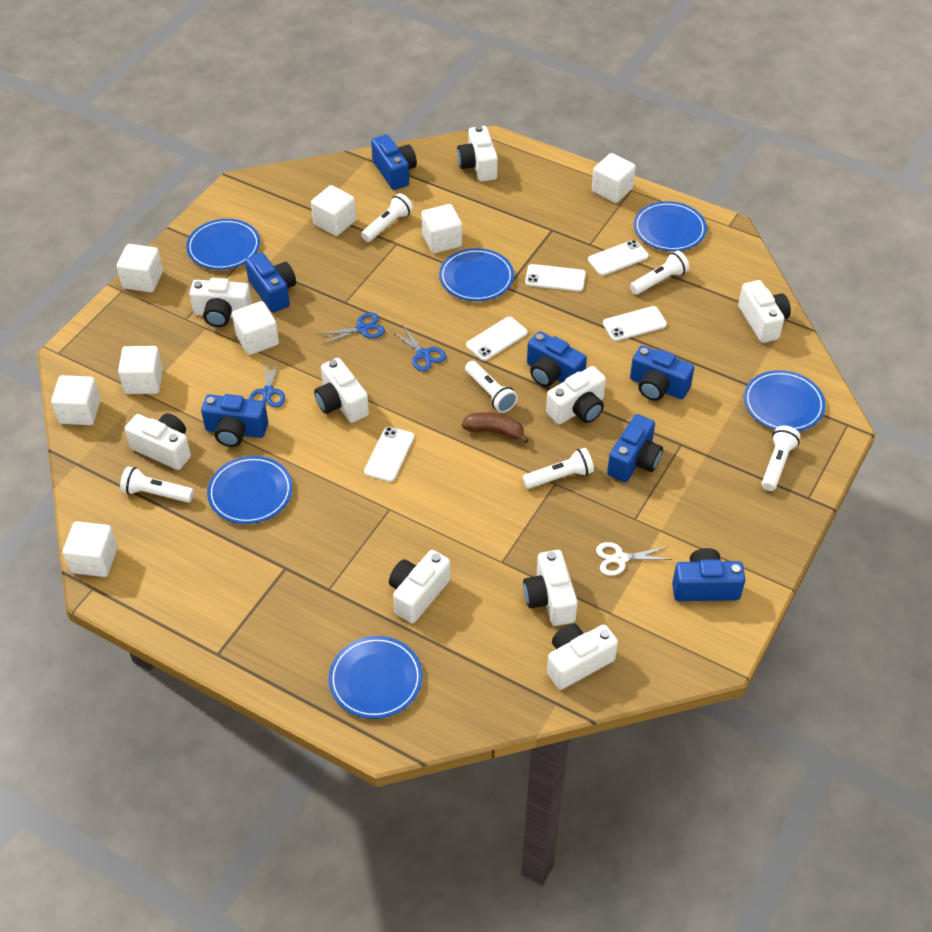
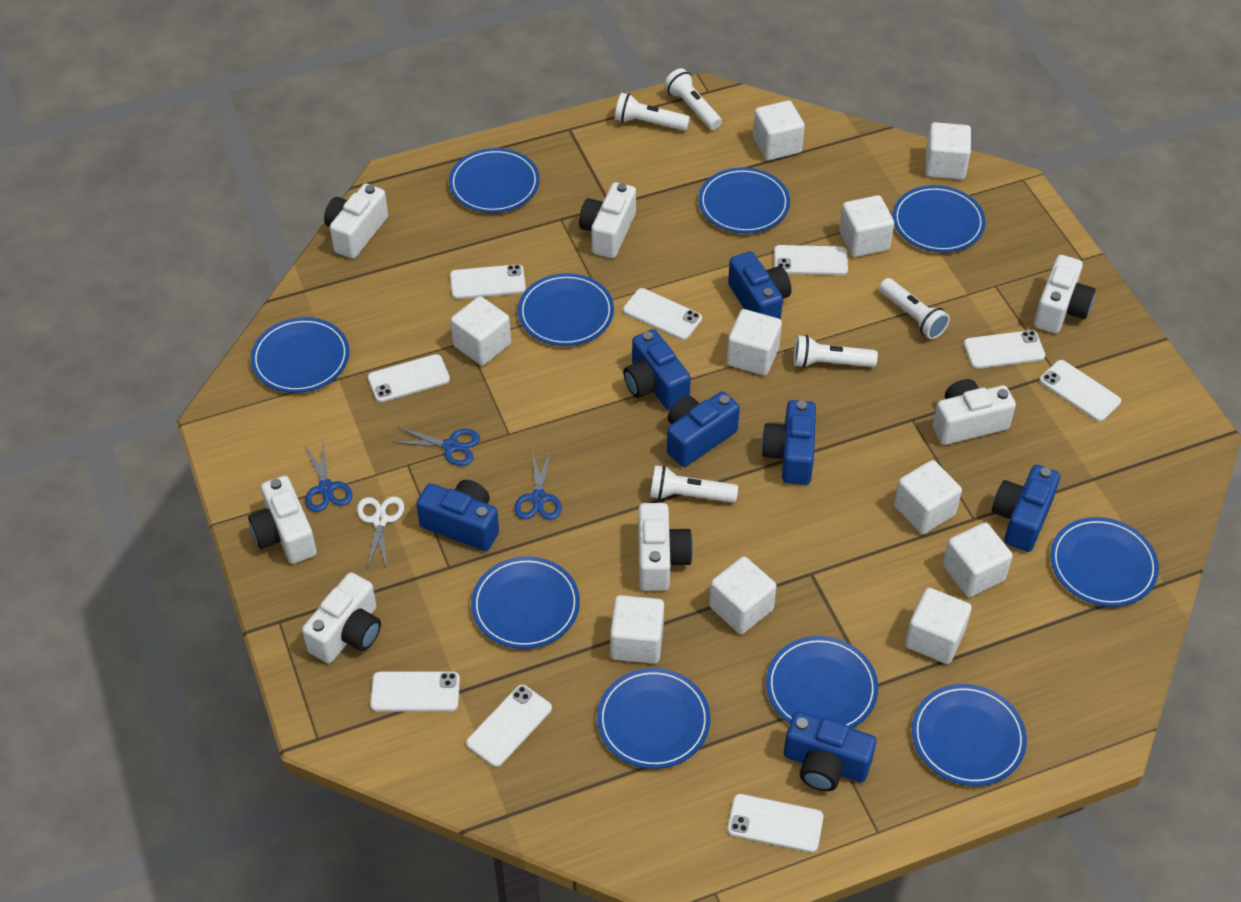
blue plate: [186,219,260,270] [207,456,293,524] [329,636,423,719] [439,248,514,301] [634,201,707,251] [744,370,826,431] = 6 -> [251,317,350,393] [449,148,540,213] [471,556,580,649] [518,273,614,346] [597,668,710,769] [699,167,790,233] [766,636,878,728] [893,185,986,252] [912,684,1027,786] [1050,517,1159,607] = 10
brown banana: [462,412,529,444] = 1 -> none = 0
white camera: [125,413,191,470] [189,278,252,327] [314,358,369,423] [389,550,450,623] [457,125,498,181] [523,550,578,626] [546,366,606,424] [547,624,618,690] [738,280,791,343] = 9 -> [248,476,317,564] [302,572,381,663] [324,183,388,259] [579,182,636,258] [638,503,693,591] [933,379,1016,445] [1034,255,1095,333] = 7
white cube: [51,375,101,425] [63,521,118,577] [117,244,163,292] [118,346,163,394] [232,301,279,355] [311,185,356,236] [421,204,462,253] [592,153,636,203] = 8 -> [451,296,511,366] [610,595,664,664] [709,556,777,634] [727,309,782,375] [753,100,805,160] [839,195,894,257] [894,460,962,534] [905,588,972,664] [925,122,971,179] [943,523,1013,597] = 10
white flashlight: [120,466,194,503] [361,193,413,242] [465,361,518,413] [522,448,594,489] [630,251,689,295] [762,426,800,491] = 6 -> [615,93,690,131] [650,465,738,503] [664,68,722,130] [794,335,878,368] [879,278,950,339] = 5
white phone: [364,427,414,482] [466,317,528,361] [525,264,586,292] [588,240,649,276] [603,306,667,341] = 5 -> [368,354,450,402] [370,671,460,711] [450,264,526,299] [466,685,552,767] [623,288,702,340] [727,794,823,852] [774,245,848,275] [964,330,1045,369] [1039,360,1121,421] = 9

